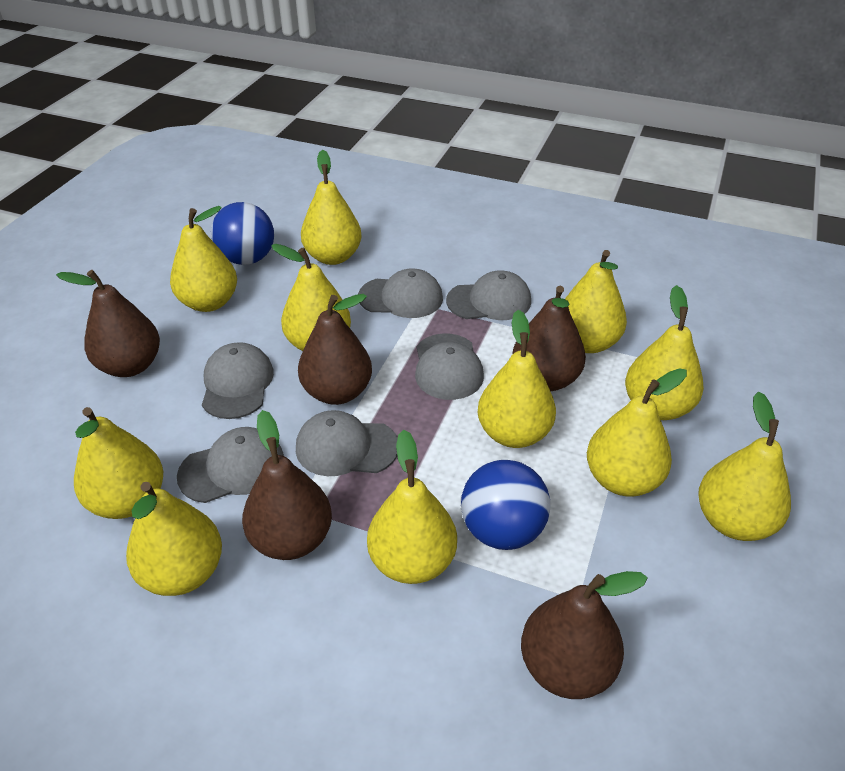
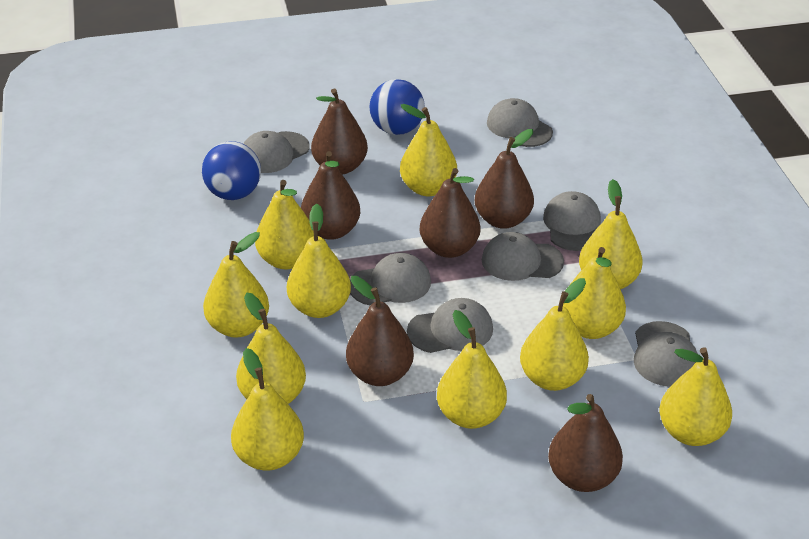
brown pear: [56,270,160,377] [242,410,332,560] [298,294,372,405] [512,286,586,391] [521,571,648,699] = 5 -> [301,151,360,240] [311,89,368,175] [346,276,414,386] [420,168,480,258] [475,129,534,229] [548,394,623,492] = 6
grey cap: [177,427,284,503] [202,342,274,419] [296,410,398,476] [358,268,443,318] [415,333,484,400] [446,270,531,320] = 6 -> [243,131,310,173] [350,253,431,305] [407,298,493,353] [482,232,564,281] [487,98,553,147] [543,191,601,251] [634,321,698,387] = 7

